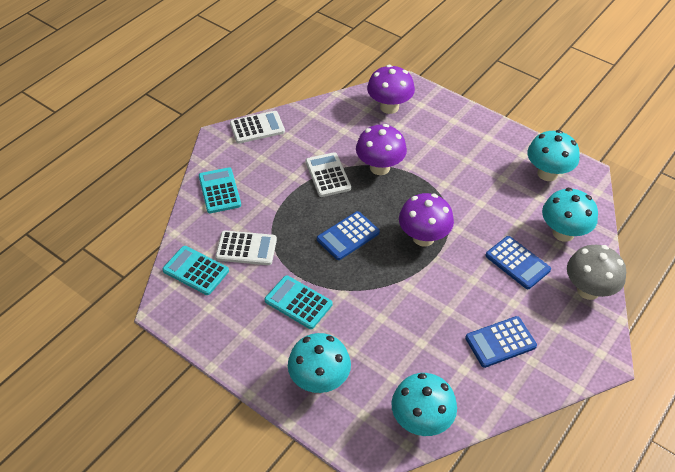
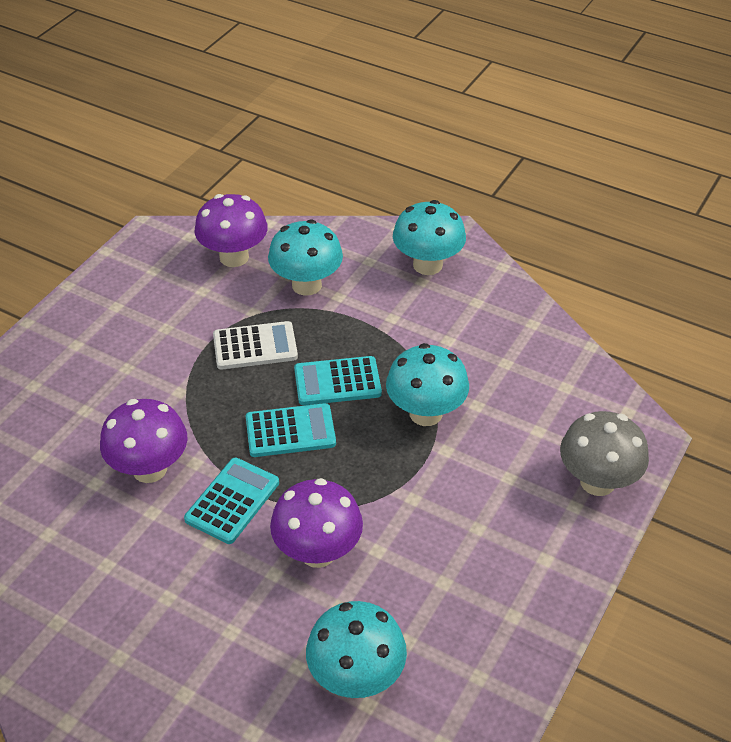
blue calculator: [317,211,380,260] [465,316,537,368] [485,236,551,289] = 3 -> none = 0
white calculator: [215,230,277,265] [230,111,285,144] [306,152,351,197] = 3 -> [213,321,298,370] = 1

